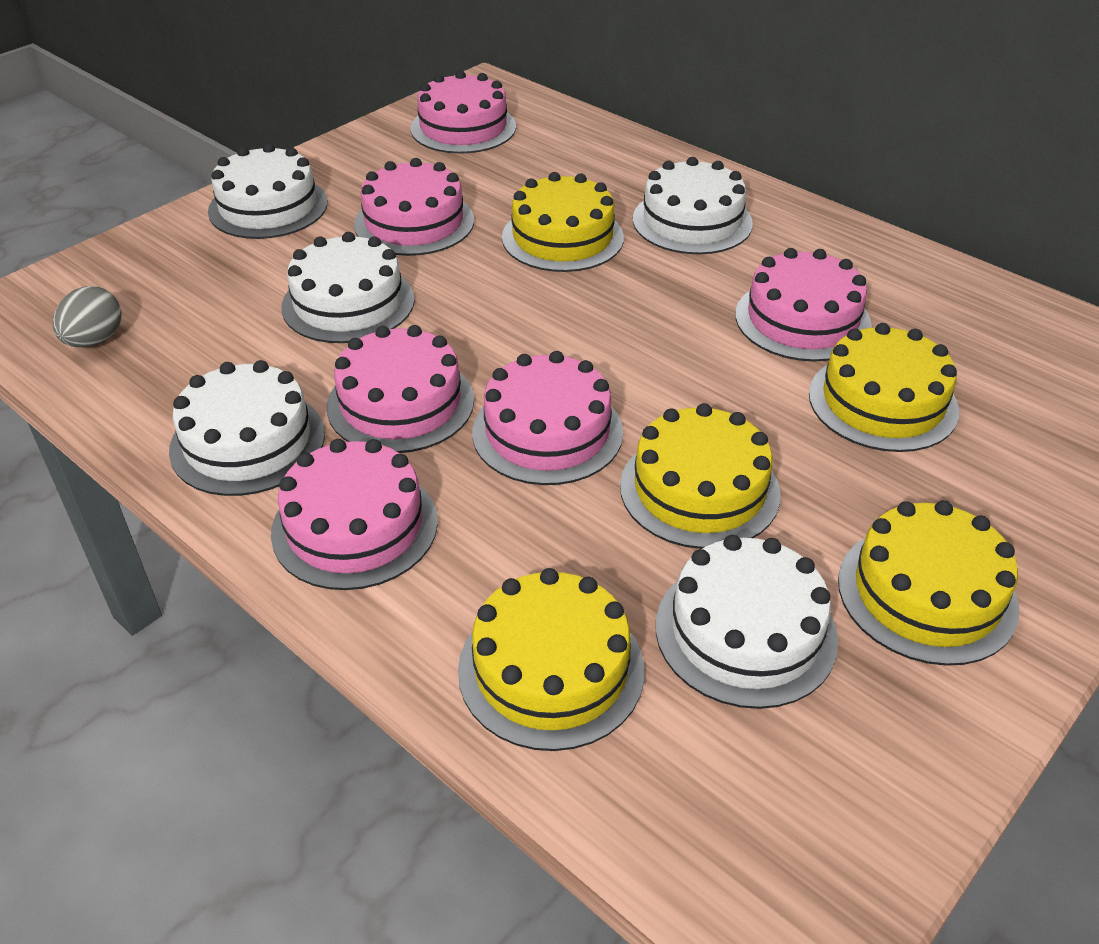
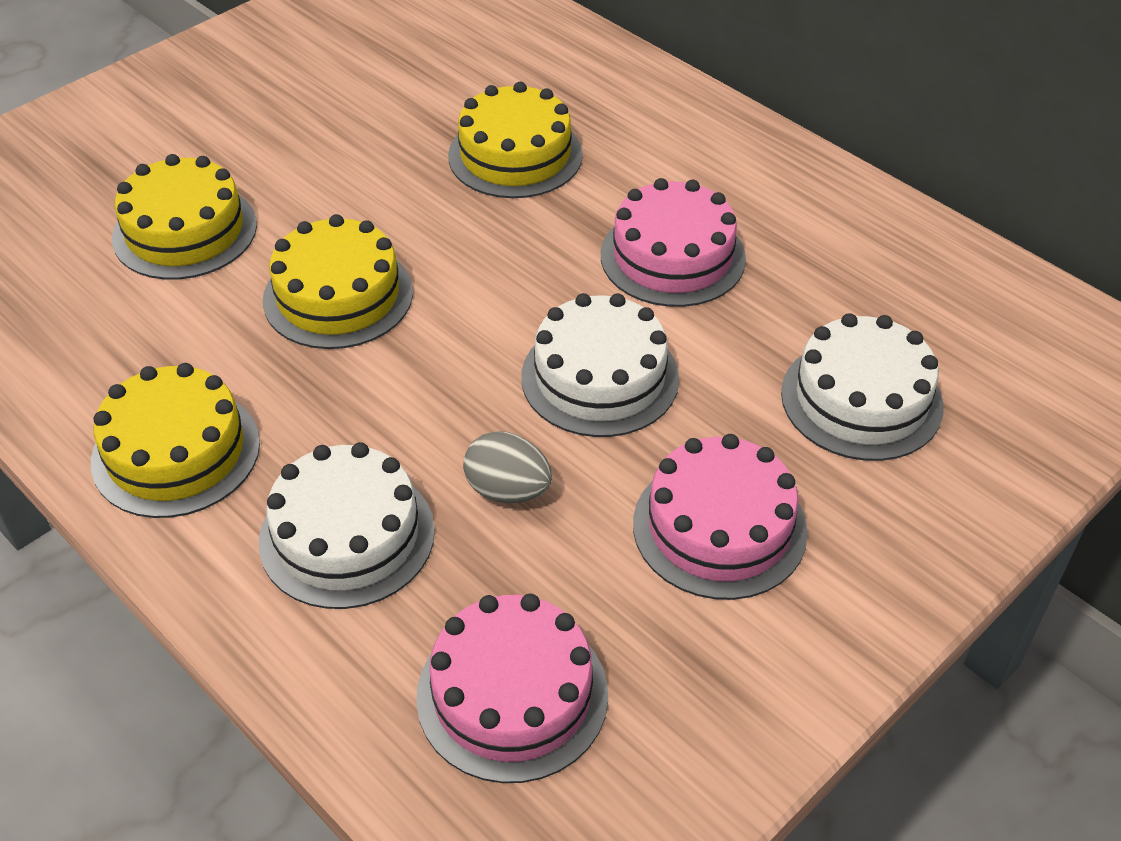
pink cake: [271,439,438,590] [327,325,474,453] [354,158,474,256] [411,71,516,154] [472,351,623,485] [735,248,872,362] = 6 -> [416,594,608,783] [601,178,746,307] [633,434,808,600] = 3
white cake: [169,360,325,496] [208,144,327,239] [281,232,415,343] [633,157,753,254] [656,535,838,709] = 5 -> [259,442,435,609] [521,293,679,437] [781,313,944,461] = 3
yellow cake: [458,568,644,751] [502,172,624,272] [620,403,781,549] [809,323,959,452] [838,500,1019,666] = 5 -> [91,363,260,518] [112,154,257,280] [263,214,413,349] [448,82,583,198] = 4

